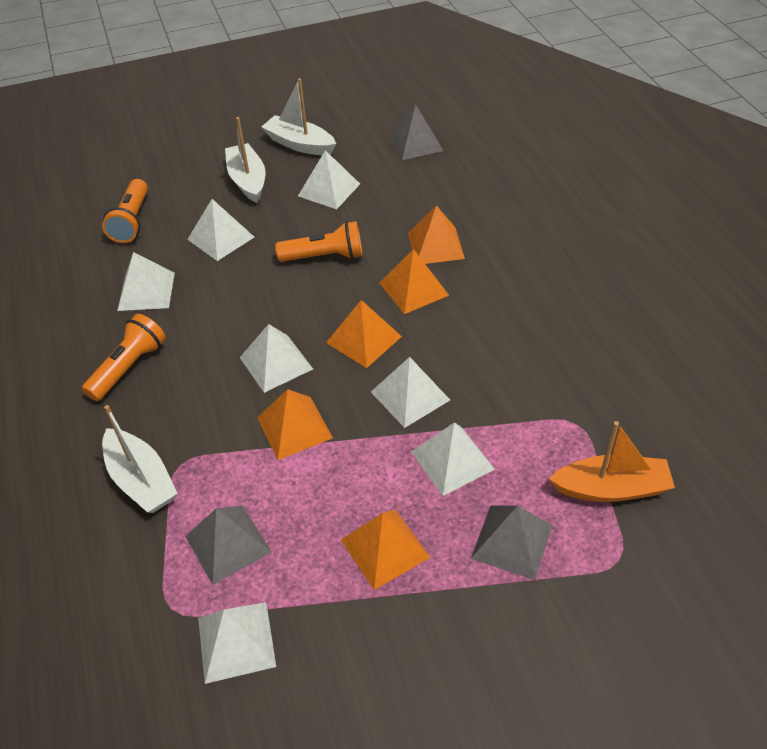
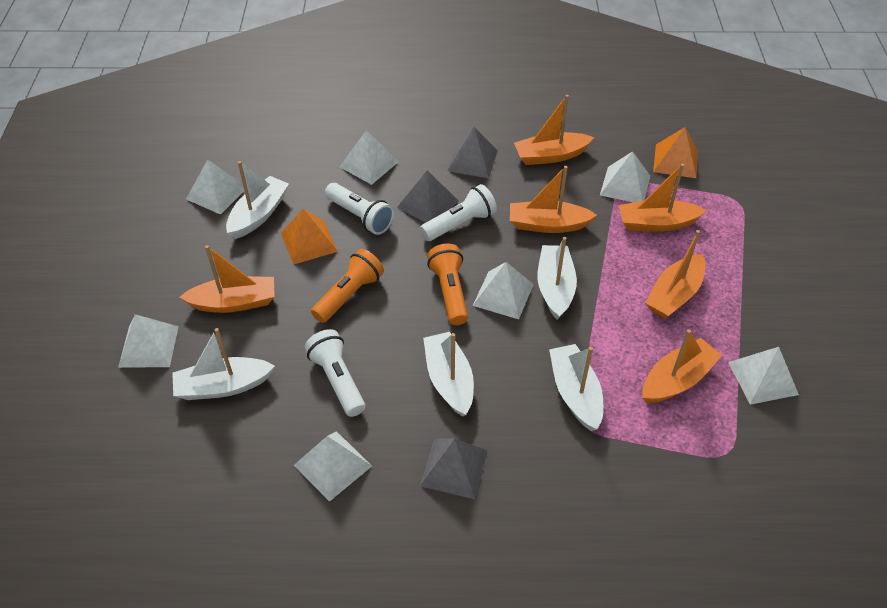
orange boat: [549,421,675,502] = 1 -> [180,245,275,313] [510,166,597,233] [514,95,594,165] [619,164,706,232] [642,329,722,403] [645,230,706,319] = 6
orange flashlight: [82,314,166,401] [102,179,148,243] [275,221,363,262] = 3 -> [311,249,384,323] [427,244,468,325] = 2
orange pyramid: [257,389,333,460] [326,300,402,368] [341,510,430,590] [380,249,449,314] [408,205,465,264] = 5 -> [281,209,338,265] [653,127,698,178] = 2
white boat: [102,405,178,513] [225,117,265,203] [261,79,336,155] = 3 -> [172,328,275,400] [226,161,289,239] [423,332,474,417] [537,237,577,320] [549,344,603,431] = 5
white flashlight: none = 0 -> [305,329,365,417] [325,183,394,235] [420,184,497,241] = 3

